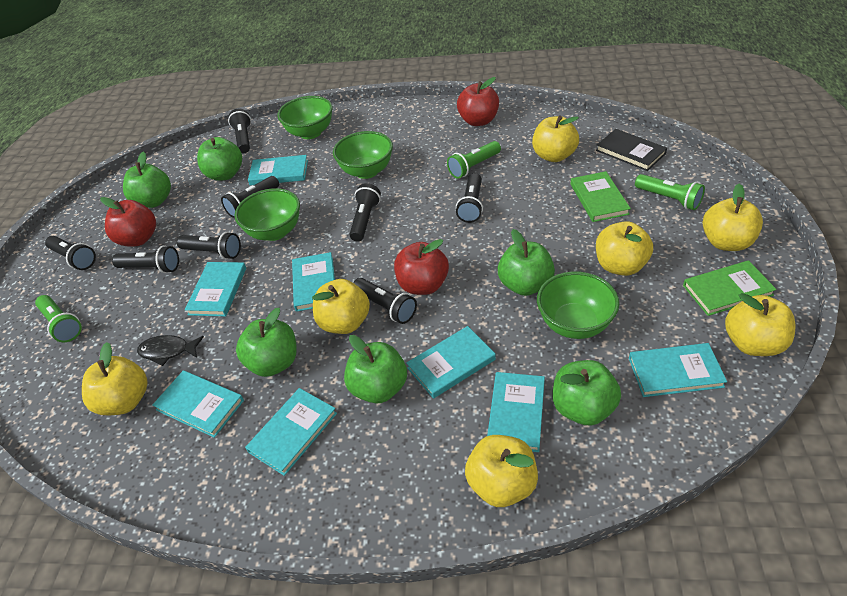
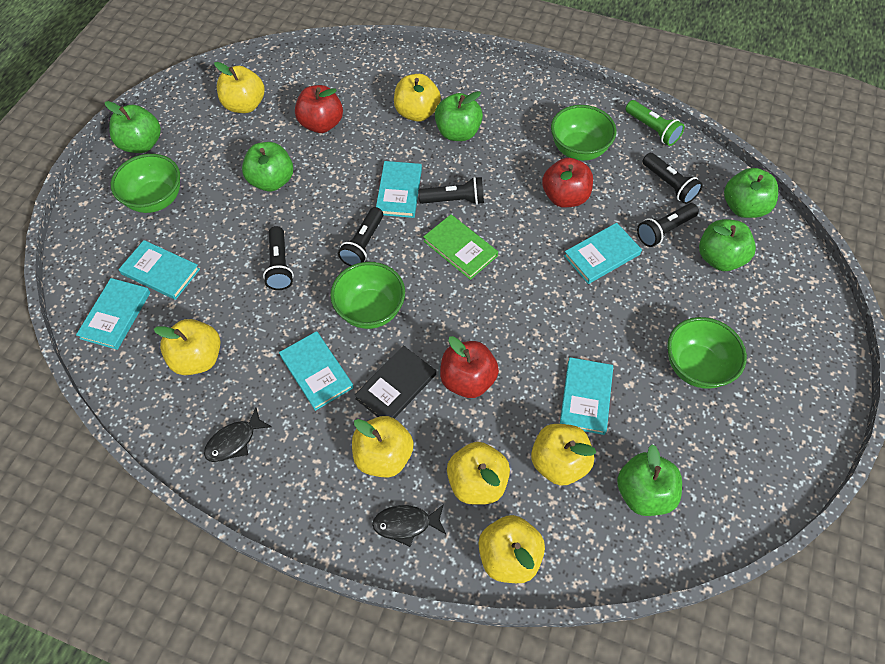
black fish: [137,335,204,366] = 1 -> [204,407,272,462] [372,504,446,547] = 2
black flashlight: [45,236,96,270] [112,245,179,273] [177,232,241,259] [221,176,279,218] [228,108,251,153] [349,183,381,242] [354,278,417,324] [456,173,483,223] = 8 -> [263,226,294,290] [338,207,383,266] [418,177,484,205] [637,203,699,247] [643,153,703,204] = 5
green book: [571,171,631,222] [683,260,777,316] = 2 -> [423,214,498,280] = 1
green flashlight: [35,295,82,342] [447,141,501,179] [635,174,705,210] = 3 -> [625,100,685,146] = 1
turquoise book: [152,370,244,438] [185,262,246,316] [245,388,337,476] [248,155,308,185] [292,252,335,312] [406,326,496,399] [487,372,545,452] [629,343,727,397] = 8 -> [76,278,150,350] [119,240,200,300] [279,331,354,411] [376,161,422,218] [560,357,613,435] [564,223,642,284] = 6

